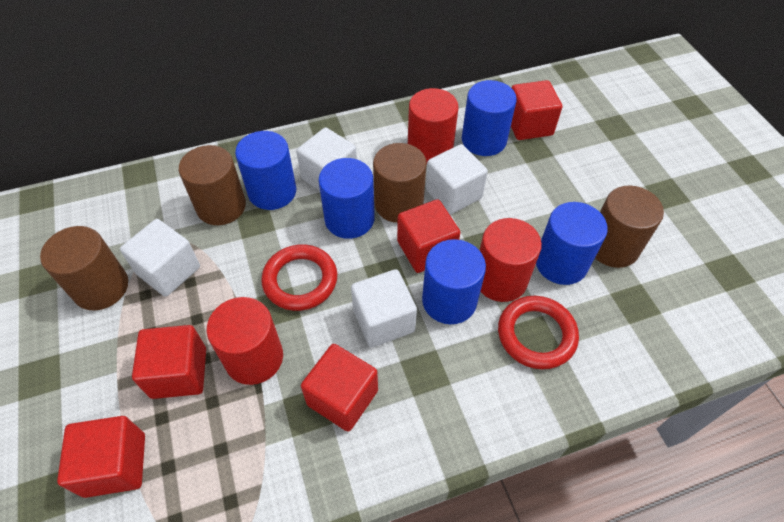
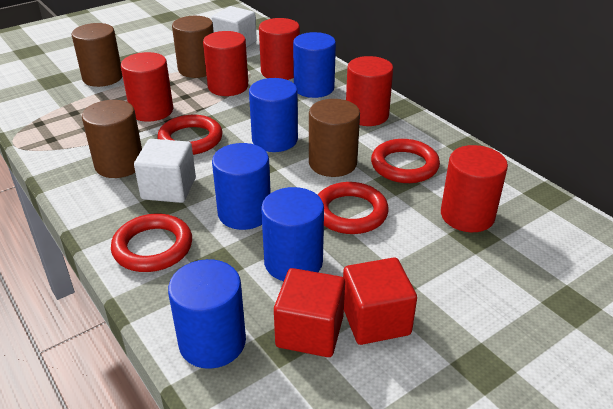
red cube: [57,416,145,498] [132,325,206,399] [301,344,378,432] [397,199,461,273] [511,80,562,140] = 5 -> [274,268,345,357] [343,257,417,345] = 2
red cylinder: [206,297,283,385] [408,88,459,162] [479,218,542,302] = 3 -> [121,52,173,122] [203,31,248,96] [259,18,300,80] [346,56,393,126] [441,145,508,232] = 5
red ring: [261,244,337,311] [498,296,579,369] = 2 -> [111,214,192,272] [157,115,223,155] [318,182,389,234] [371,139,440,183] = 4
white cube: [120,219,200,297] [296,127,357,191] [351,269,417,348] [425,144,488,215] = 4 -> [134,139,196,203] [212,6,257,48] = 2

